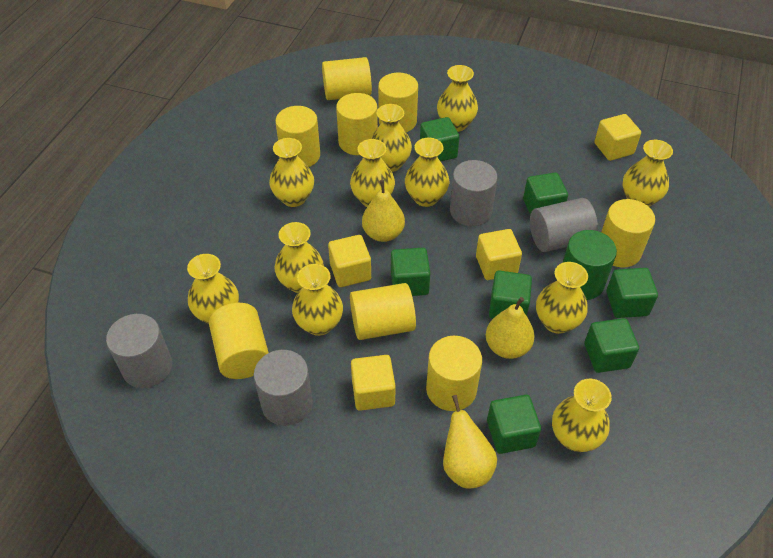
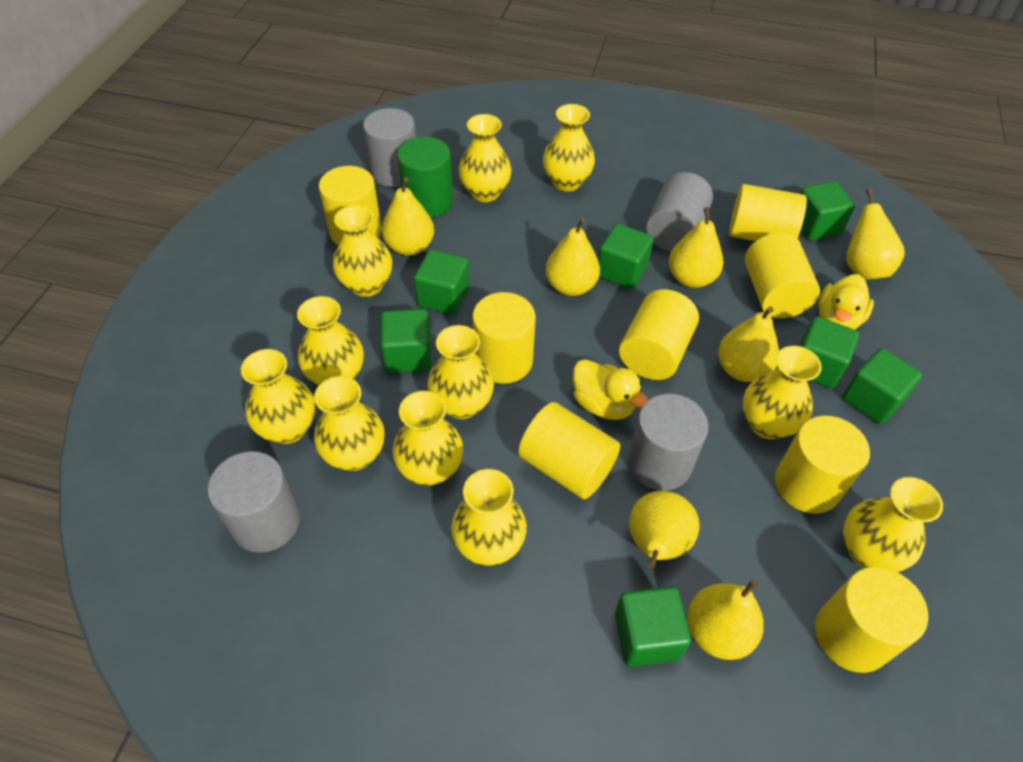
yellow cube: [328,235,371,287] [351,355,396,411] [476,229,522,280] [594,114,641,161] = 4 -> none = 0
yellow duck: none = 0 -> [573,359,648,420] [818,274,874,330] = 2
yellow pear: [362,180,405,242] [443,395,497,489] [486,297,535,359] = 3 -> [382,177,434,256] [546,218,600,296] [629,491,699,569] [668,207,723,288] [687,579,764,660] [718,306,779,382] [846,188,905,280] = 7

